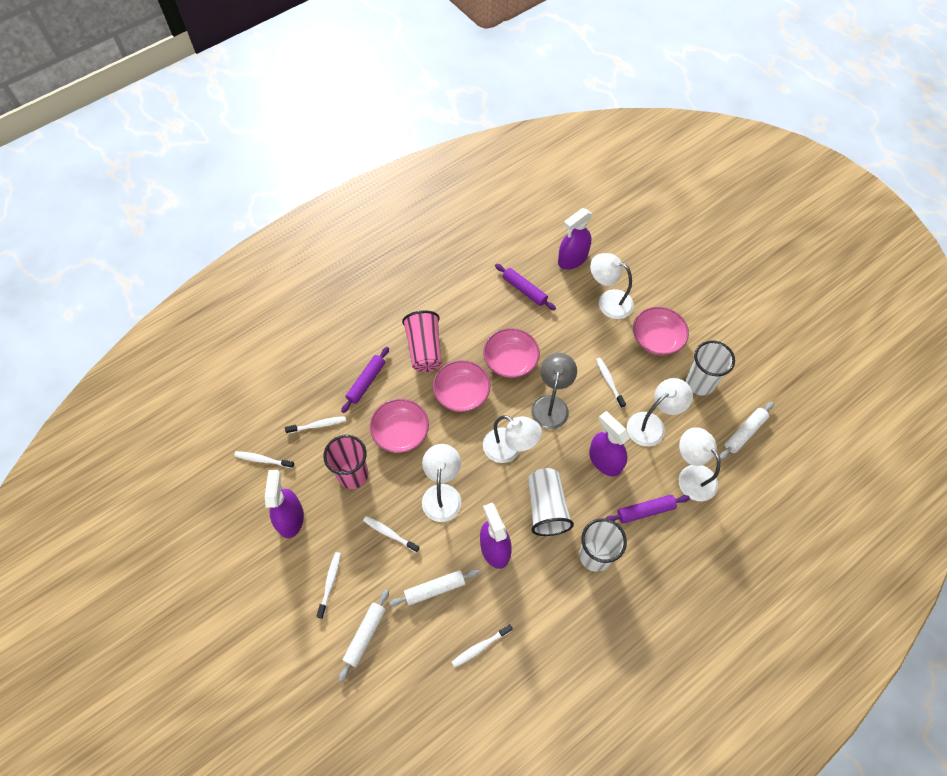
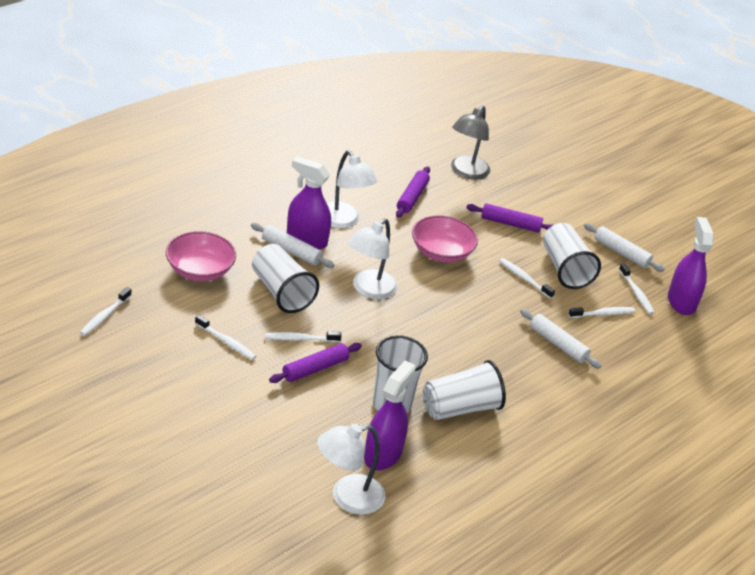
pink bowl: [370,399,429,453] [433,360,491,412] [483,328,540,378] [633,307,689,355] = 4 -> [166,231,236,281] [412,215,478,263] = 2
pink cup: [323,435,368,489] [402,310,442,372] = 2 -> none = 0
purple spray bottle: [265,470,304,538] [480,503,512,569] [558,208,593,269] [589,411,630,477] = 4 -> [287,156,331,250] [364,360,416,470] [668,217,714,315] = 3
white cup: [528,468,574,536] [579,518,627,572] [686,340,735,396] = 3 -> [252,244,319,313] [373,335,428,413] [423,360,506,420] [543,223,601,289] = 4
white lamp: [422,444,461,522] [483,415,542,463] [590,253,634,319] [627,378,693,446] [679,427,721,501] = 5 -> [317,423,385,515] [327,151,378,228] [348,219,398,299] = 3

